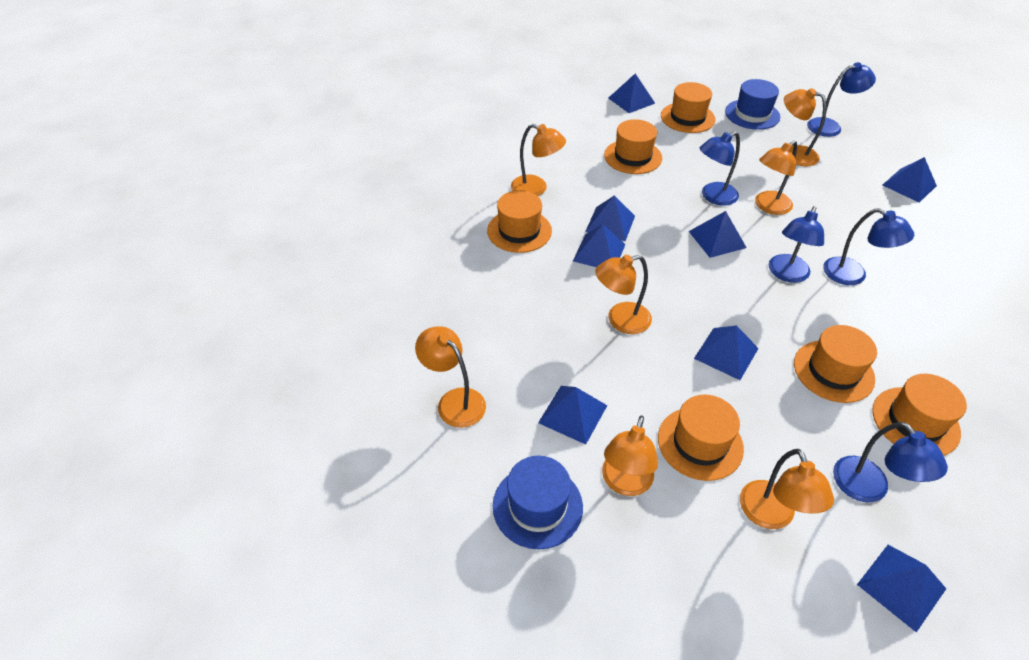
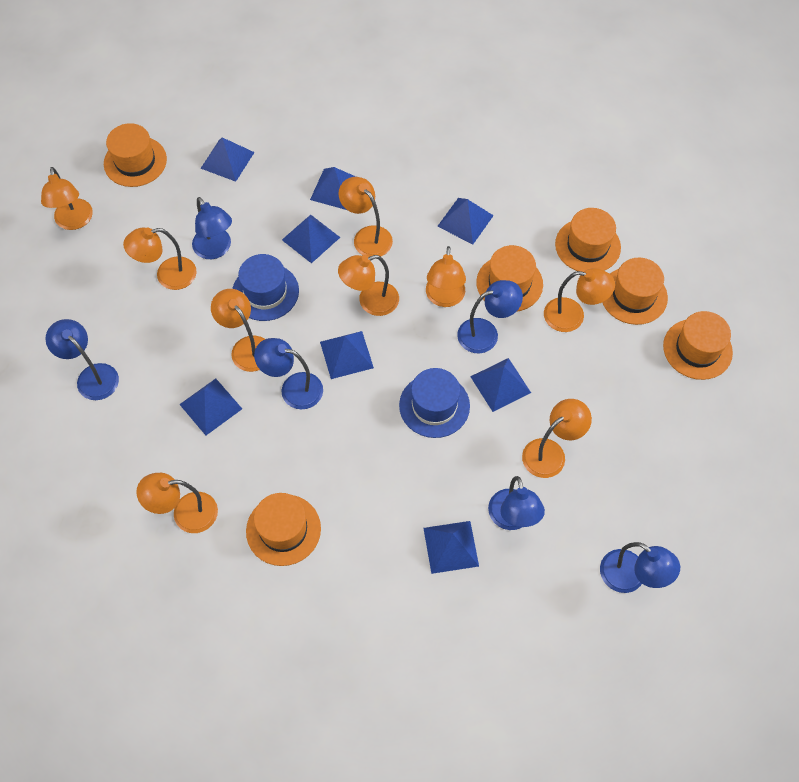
blue lamp: [700,131,740,206] [769,206,824,283] [807,62,876,137] [823,208,914,285] [833,422,948,502] = 5 -> [45,319,119,400] [192,197,232,259] [254,338,323,410] [457,280,523,353] [488,476,545,530] [600,542,680,593] = 6
orange lamp: [415,326,486,428] [511,124,566,196] [595,255,652,334] [602,416,658,496] [740,449,834,529] [755,141,797,215] [784,88,826,166] = 7 -> [41,167,93,230] [123,228,197,290] [136,473,218,533] [211,289,265,372] [338,255,399,316] [339,177,393,257] [426,246,466,307] [522,399,592,478] [544,268,615,332] = 9

